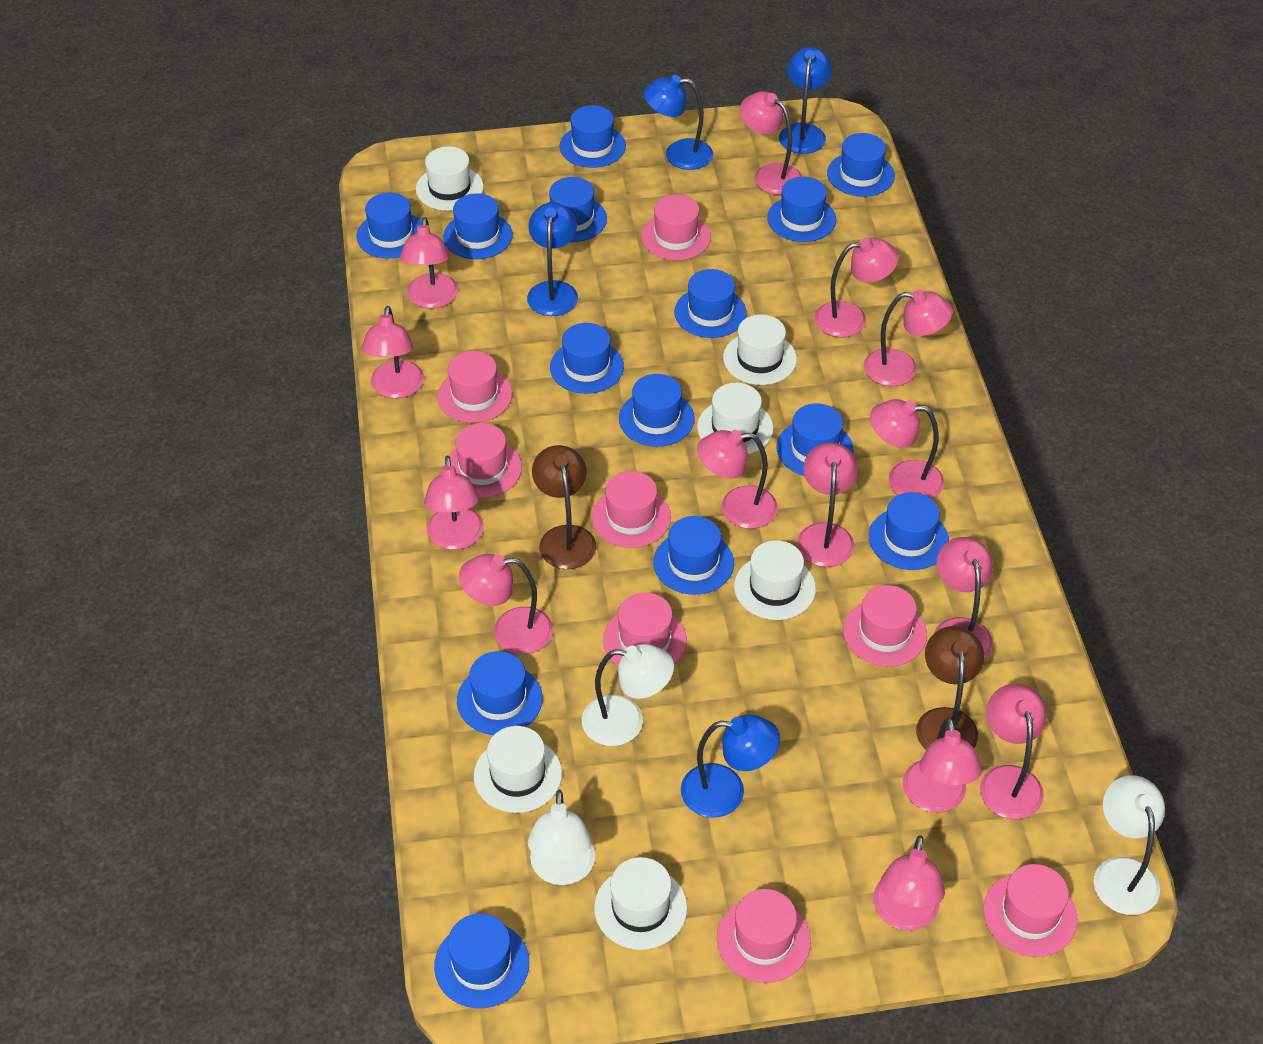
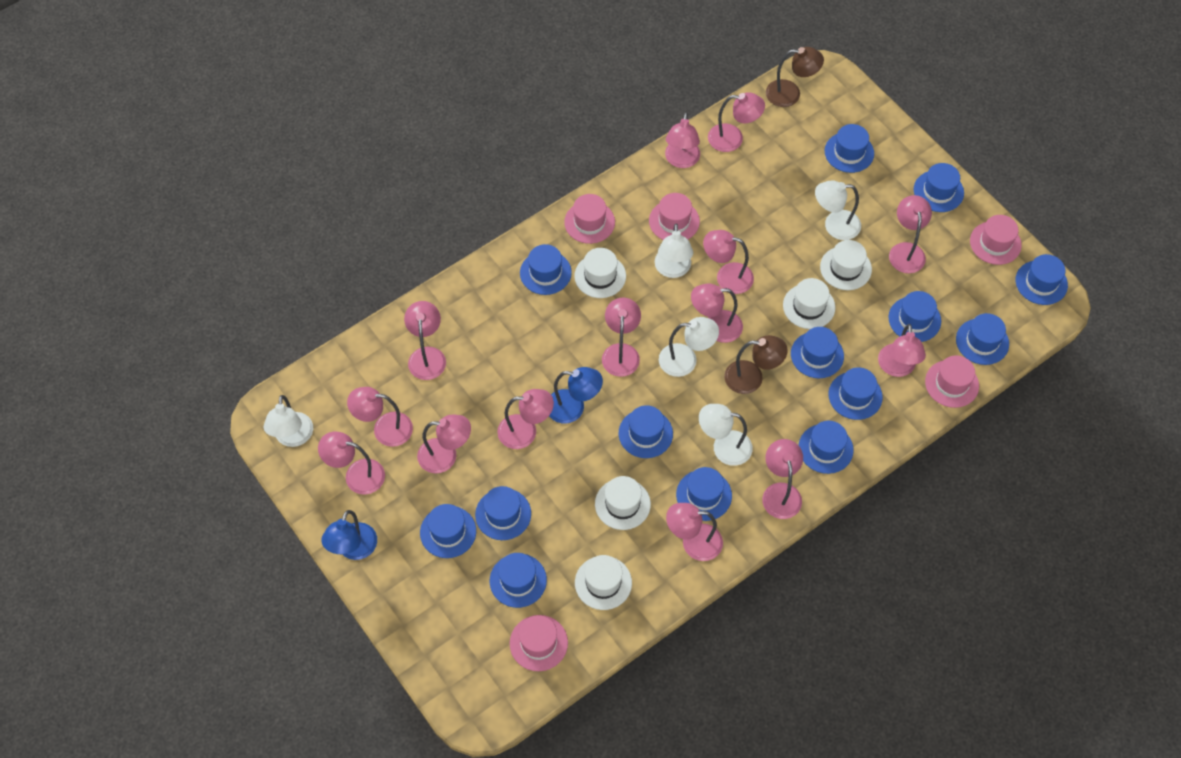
blue lamp: [527,202,578,316] [643,75,713,170] [681,714,780,818] [779,47,832,154] = 4 -> [321,510,377,560] [549,367,603,424] = 2
pink hat: [437,351,512,423] [445,423,522,498] [592,471,671,548] [603,592,687,666] [641,194,711,260] [717,889,811,983] [843,585,927,667] [983,864,1078,957] = 8 -> [510,615,568,671] [564,194,615,244] [649,193,700,240] [925,355,979,408] [970,215,1022,265] = 5
white hat: [416,146,484,211] [474,726,562,813] [594,857,687,950] [697,383,773,455] [723,314,797,385] [734,540,816,620] = 6 -> [574,248,626,298] [575,555,632,610] [595,476,651,530] [783,278,835,329] [820,240,872,290] = 5
white lamp: [528,790,595,885] [582,644,674,746] [1094,775,1165,915] = 3 -> [264,395,313,447] [655,223,693,278] [659,317,719,377] [699,404,753,466] [815,180,861,240] = 5

